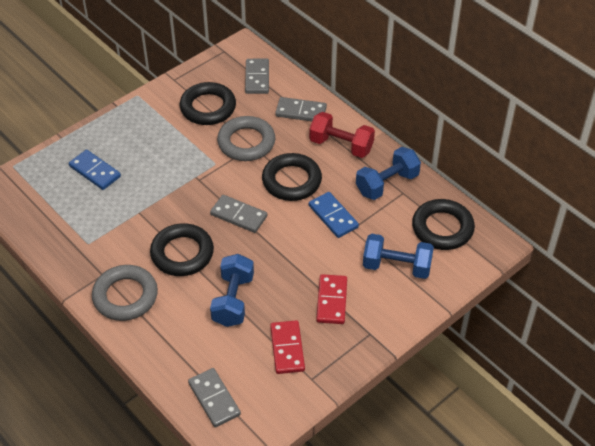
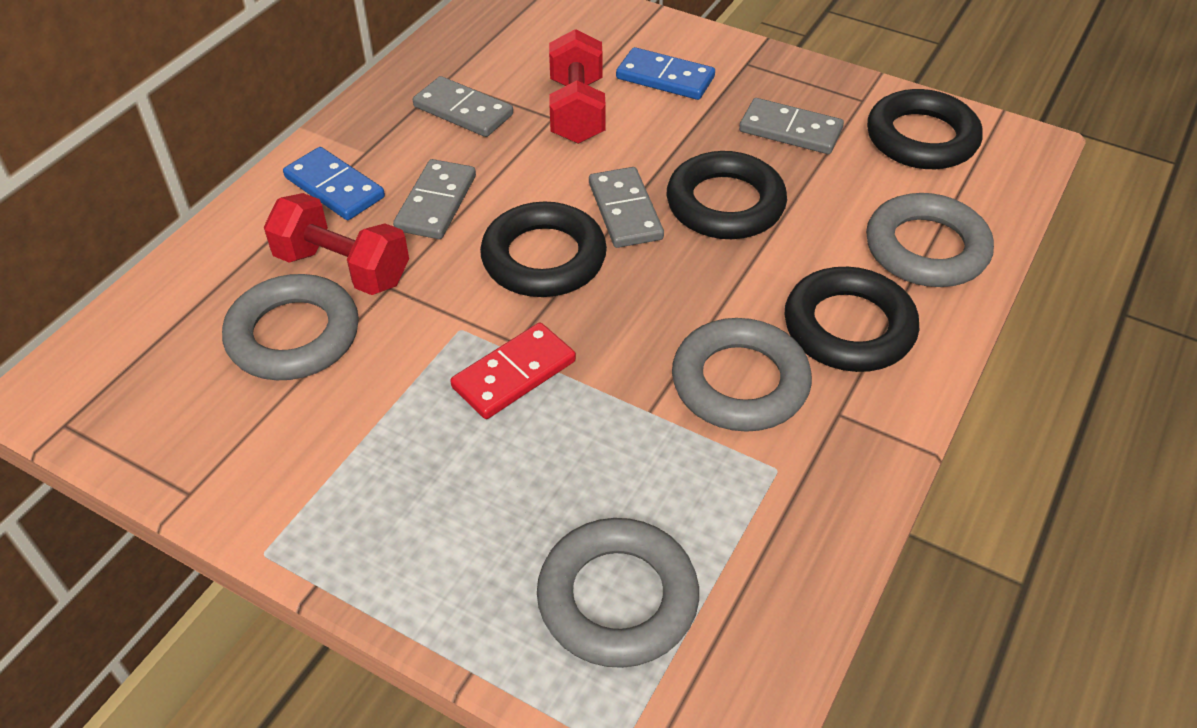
blue dumbbell: [210,254,254,327] [356,147,421,200] [363,234,434,279] = 3 -> none = 0
grey ring: [92,265,158,321] [217,116,275,161] = 2 -> [222,274,359,380] [537,518,699,668] [672,318,812,432] [866,193,994,287] = 4
red domino: [270,320,305,374] [316,274,347,324] = 2 -> [450,323,576,419] = 1
red dumbbell: [309,112,375,158] = 1 -> [264,193,409,295] [549,29,606,144] = 2

